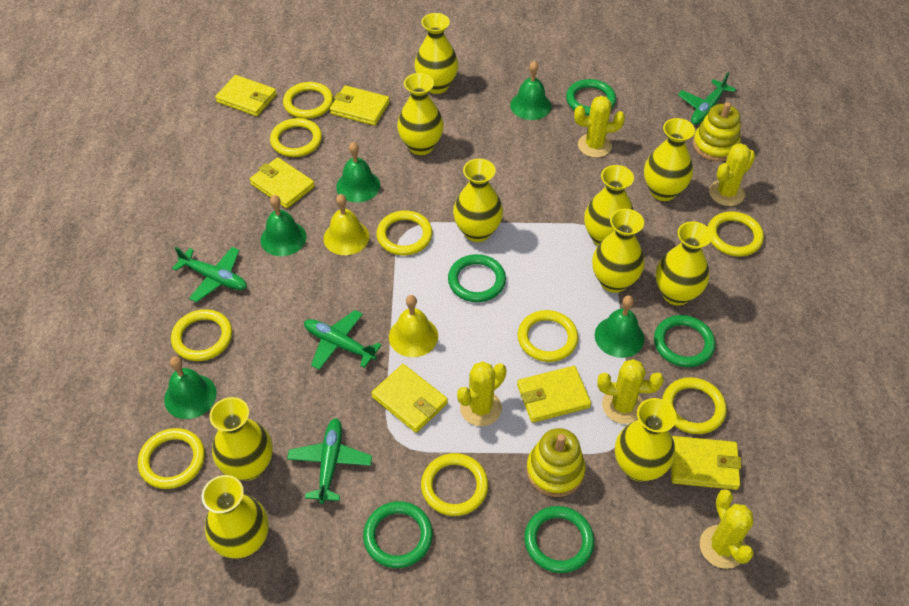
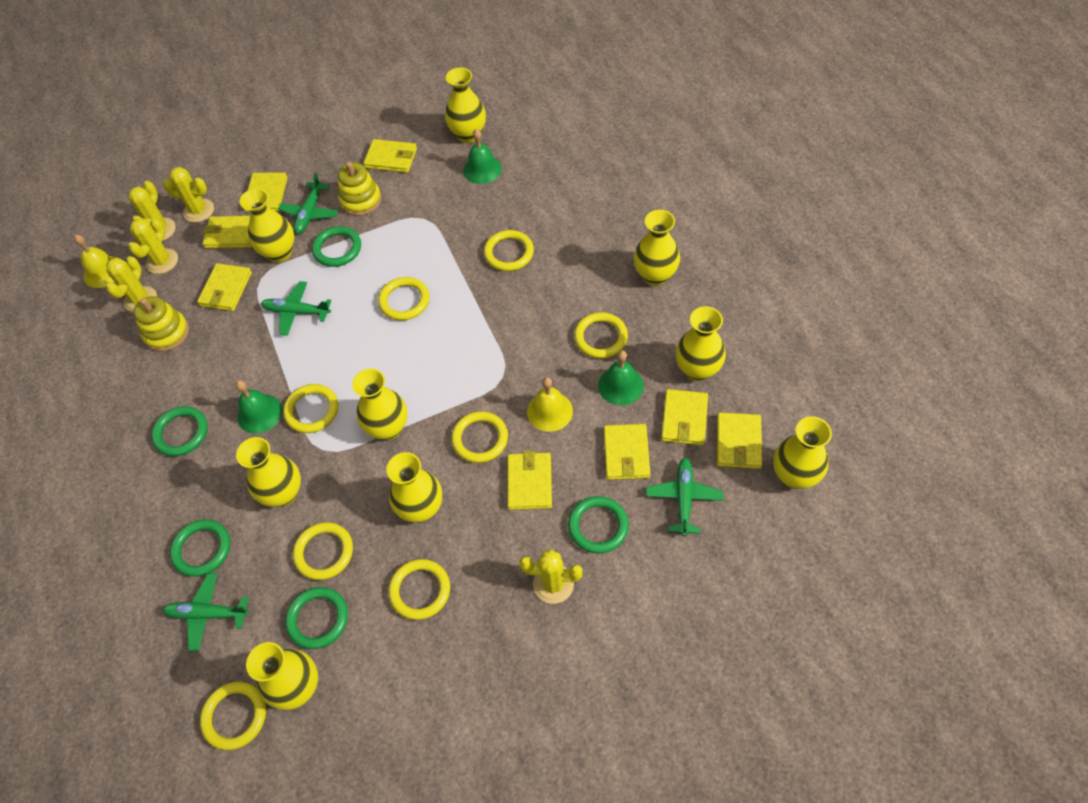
green bell: [164,356,217,419] [260,195,307,256] [336,142,380,202] [510,61,551,120] [595,295,644,358] = 5 -> [235,380,282,434] [463,129,502,184] [598,350,644,405] = 3
yellow ring: [138,428,205,489] [171,309,232,361] [270,118,322,157] [283,82,333,119] [376,211,432,255] [421,453,488,516] [518,310,578,362] [662,377,727,434] [708,211,764,256] = 9 -> [200,682,266,750] [283,384,338,433] [293,522,353,580] [378,277,430,320] [388,559,450,620] [451,411,508,463] [484,230,534,271] [574,312,628,359] = 8
yellow vase: [202,475,269,558] [209,397,273,481] [397,73,444,155] [414,13,458,94] [453,158,503,242] [584,165,634,246] [592,209,645,293] [615,398,677,482] [644,118,695,201] [656,221,712,306] = 10 -> [236,437,301,507] [240,188,294,263] [246,642,318,710] [352,369,408,440] [386,452,442,523] [445,67,486,143] [634,210,680,286] [676,306,726,381] [773,416,832,489] = 9
yellow wallet: [215,75,277,116] [250,157,315,209] [330,85,390,126] [371,364,448,433] [517,366,591,423] [671,436,742,490] = 6 -> [197,263,252,311] [203,216,252,249] [245,172,288,212] [363,139,417,173] [507,451,552,510] [604,424,650,480] [661,389,708,445] [717,412,762,469] = 8

